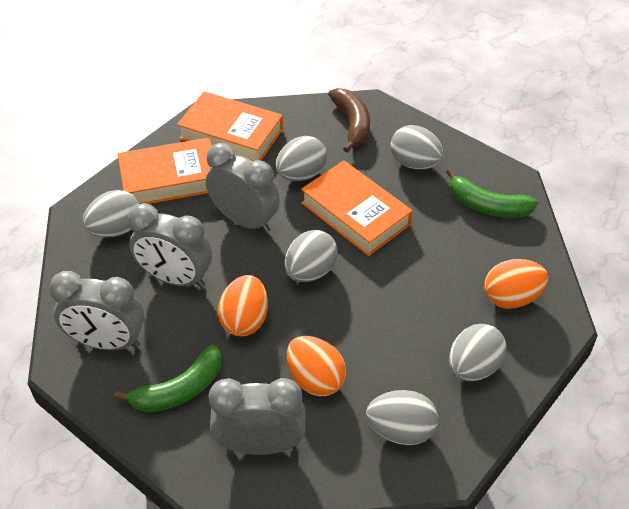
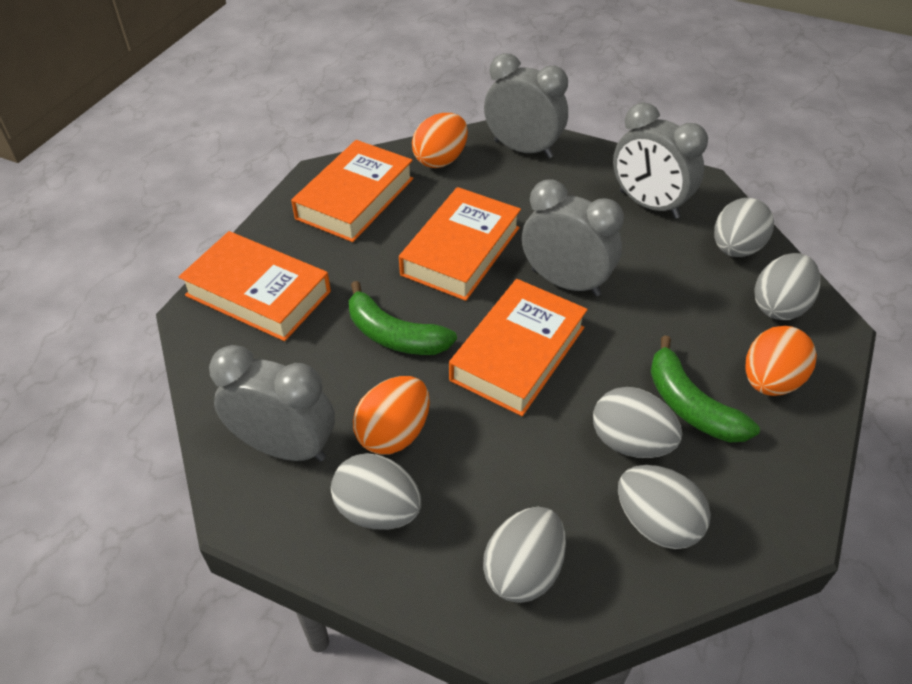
brown banana: [328,88,370,153] = 1 -> none = 0
orange book: [118,137,212,204] [177,91,283,161] [301,160,413,256] = 3 -> [179,231,331,341] [291,140,413,242] [399,187,521,301] [449,279,588,416] = 4

